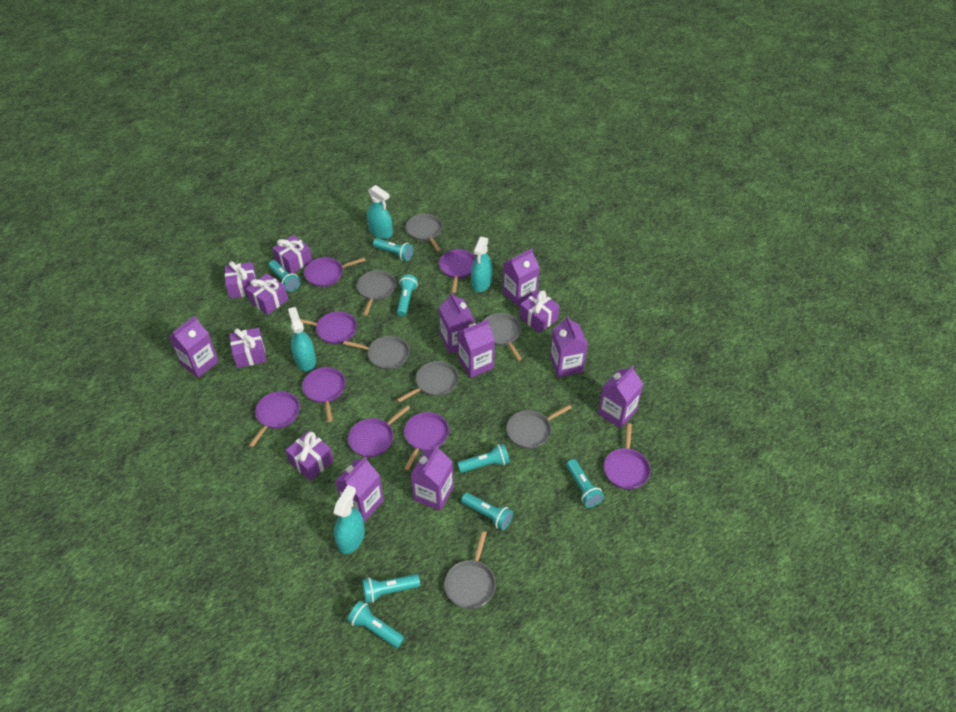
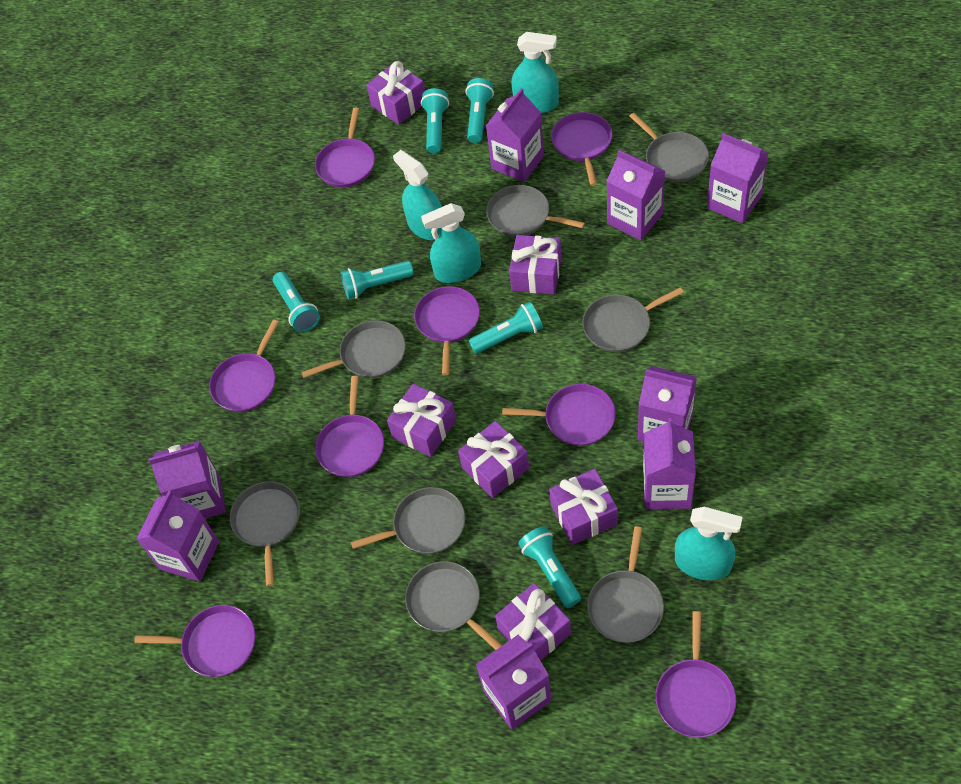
grey pan: [343,336,410,370] [357,270,396,316] [397,361,459,403] [406,214,442,252] [445,531,496,609] [482,313,522,361] [506,404,572,449] = 7 -> [230,481,300,586] [301,320,406,378] [351,487,465,554] [405,561,502,650] [486,185,585,237] [582,287,684,352] [587,526,664,643] [629,113,709,182] = 8
turquoise flashlight: [269,260,300,292] [347,601,404,648] [362,574,420,603] [373,238,414,261] [397,274,418,316] [457,443,510,473] [461,493,513,530] [566,459,604,508] = 8 -> [273,272,320,332] [341,261,414,299] [421,88,449,153] [465,78,494,143] [469,302,543,354] [518,526,581,608] = 6

